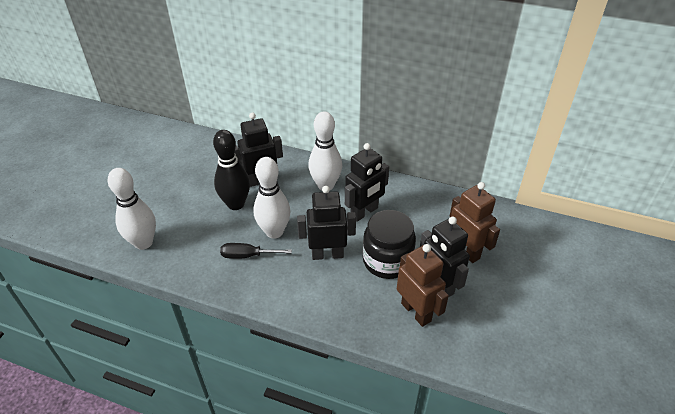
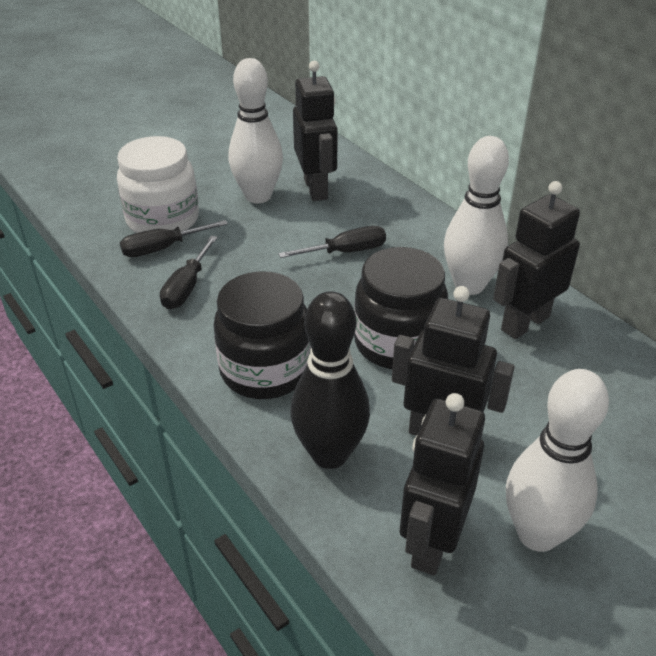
black jar: [363,210,416,279] = 1 -> [213,271,311,399] [354,247,448,369] = 2
black screwdriver: [220,243,292,259] = 1 -> [120,220,228,257] [160,236,218,309] [278,226,386,258] = 3
brown robot: [397,244,449,327] [450,182,500,263] = 2 -> none = 0
white jar: none = 0 -> [117,136,199,233] = 1

